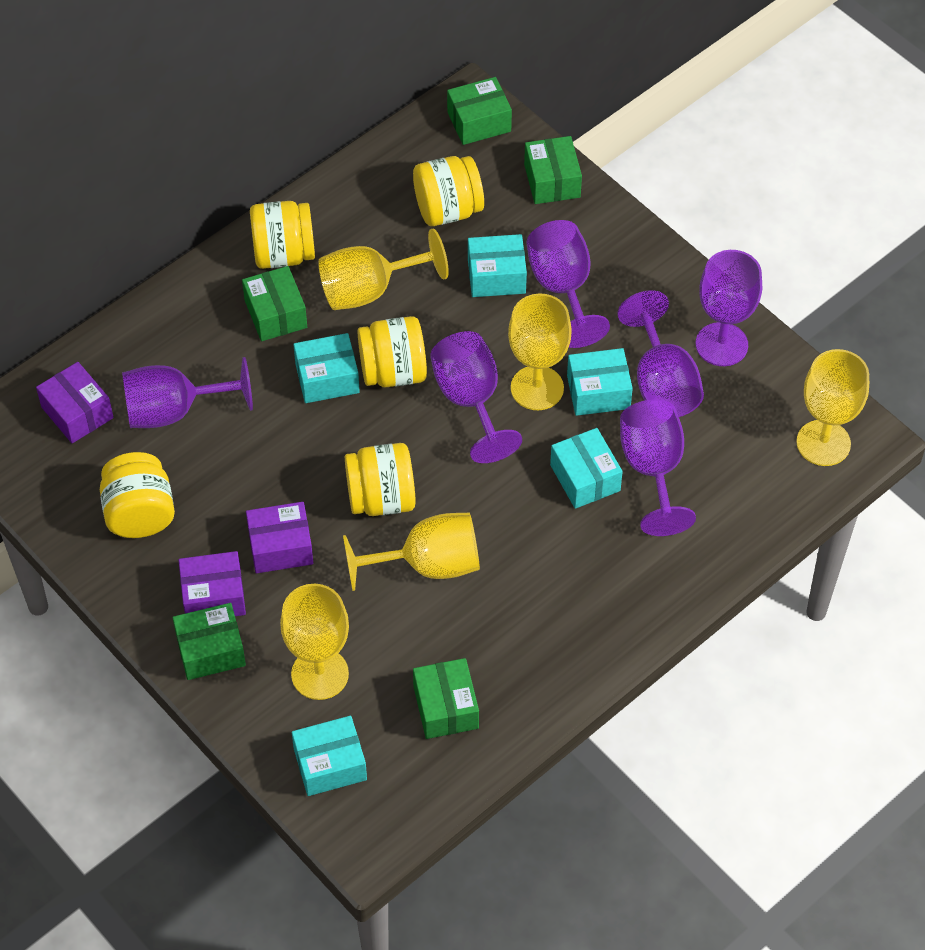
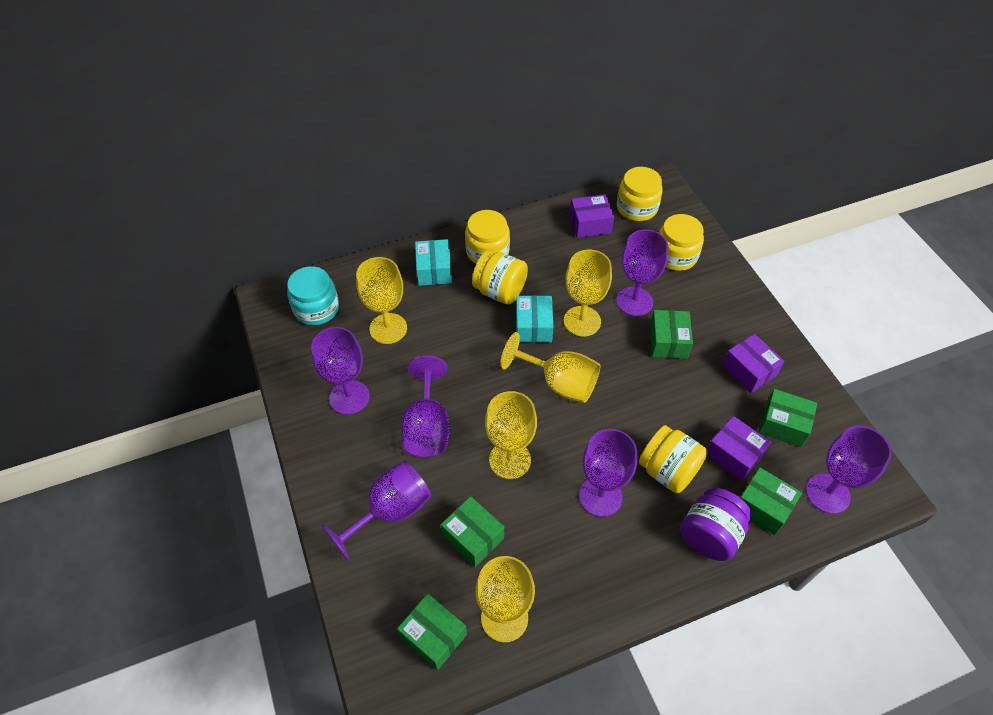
purple jar: none = 0 -> [680,488,752,561] = 1
turquoise box: [292,716,367,796] [293,333,360,403] [468,234,527,297] [550,428,623,509] [567,348,633,416] = 5 -> [415,239,452,286] [516,295,553,343] = 2
turquoise jar: none = 0 -> [287,266,339,325] = 1

